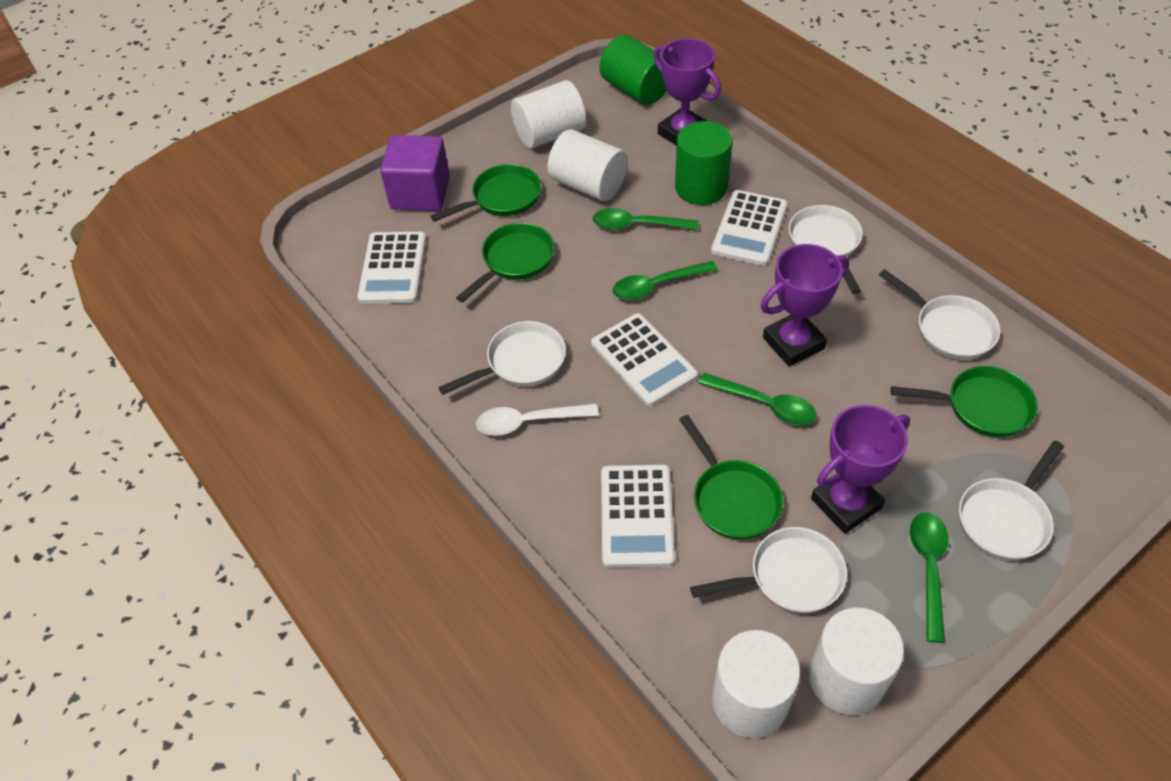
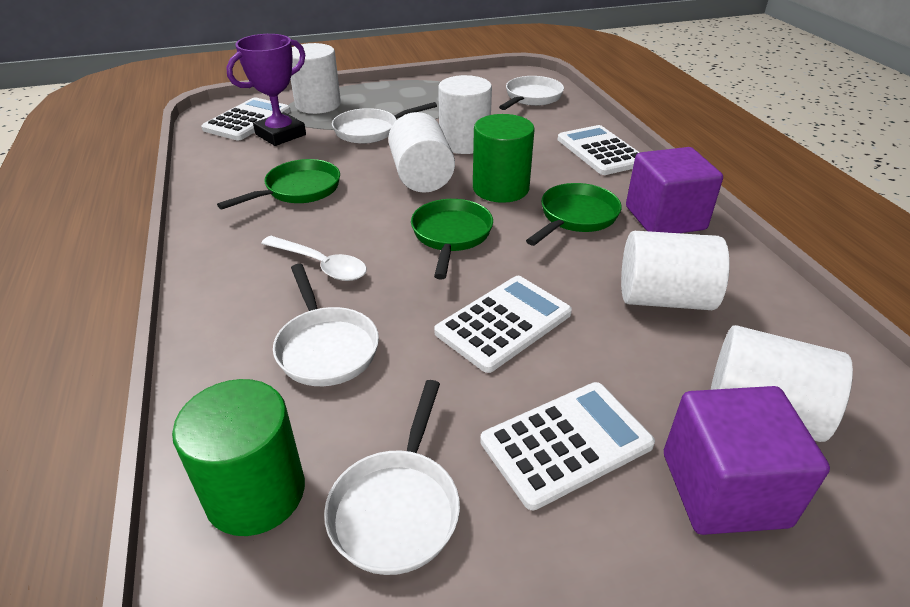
green pan: [431,164,541,222] [456,223,554,303] [679,415,783,540] [890,366,1038,437] = 4 -> [217,159,340,209] [411,199,493,279] [526,183,622,246] = 3
green spoon: [593,208,698,230] [613,261,718,300] [699,373,817,425] [910,512,948,643] = 4 -> none = 0
purple cube: [380,135,450,211] = 1 -> [626,147,723,233] [664,386,830,535] = 2
purple trophy: [654,38,721,146] [761,244,849,367] [811,405,910,534] = 3 -> [226,34,306,146] = 1
white cylinder: [511,80,586,149] [547,129,628,201] [712,630,800,738] [809,607,904,715] = 4 -> [291,43,341,114] [388,112,455,193] [438,75,492,154] [621,231,730,310] [711,325,853,442] = 5
white pan: [438,321,566,395] [690,527,847,613] [789,205,863,294] [879,269,1000,360] [959,441,1064,561] = 5 -> [273,264,379,386] [324,380,460,575] [332,102,437,144] [499,76,564,110] = 4

